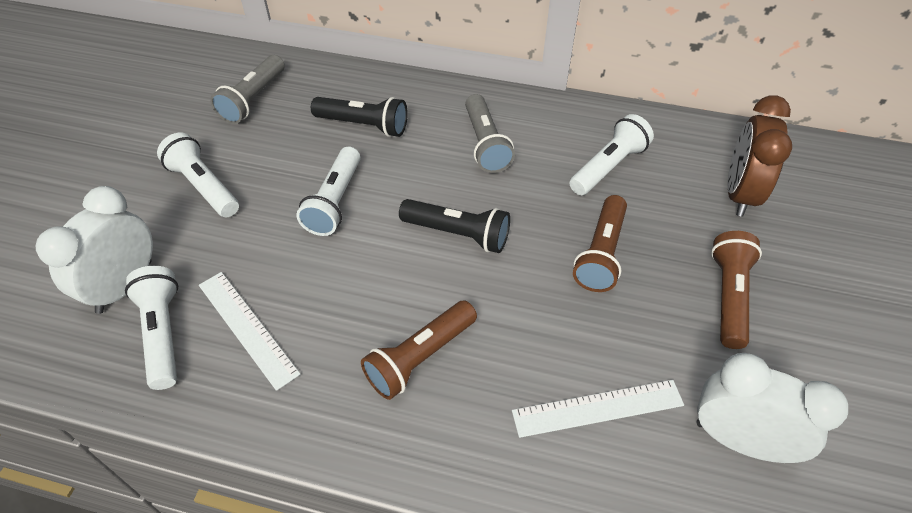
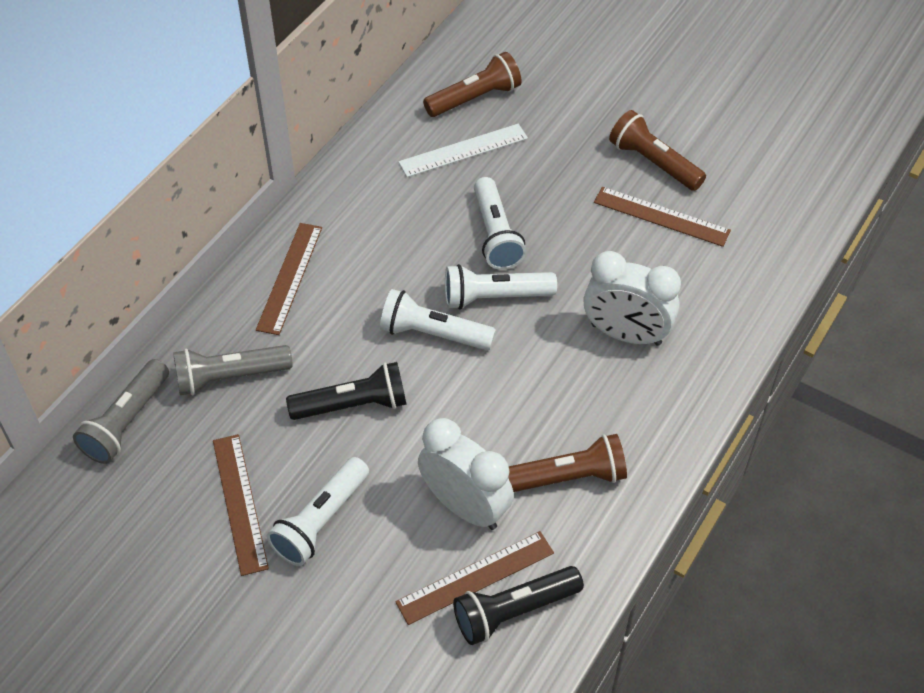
brown clock: [728,95,792,217] = 1 -> none = 0
brown ruler: none = 0 -> [213,434,269,576] [256,223,322,335] [395,531,554,625] [594,187,731,247] = 4
white ruler: [199,272,301,391] [512,380,684,438] = 2 -> [398,124,528,177] = 1

